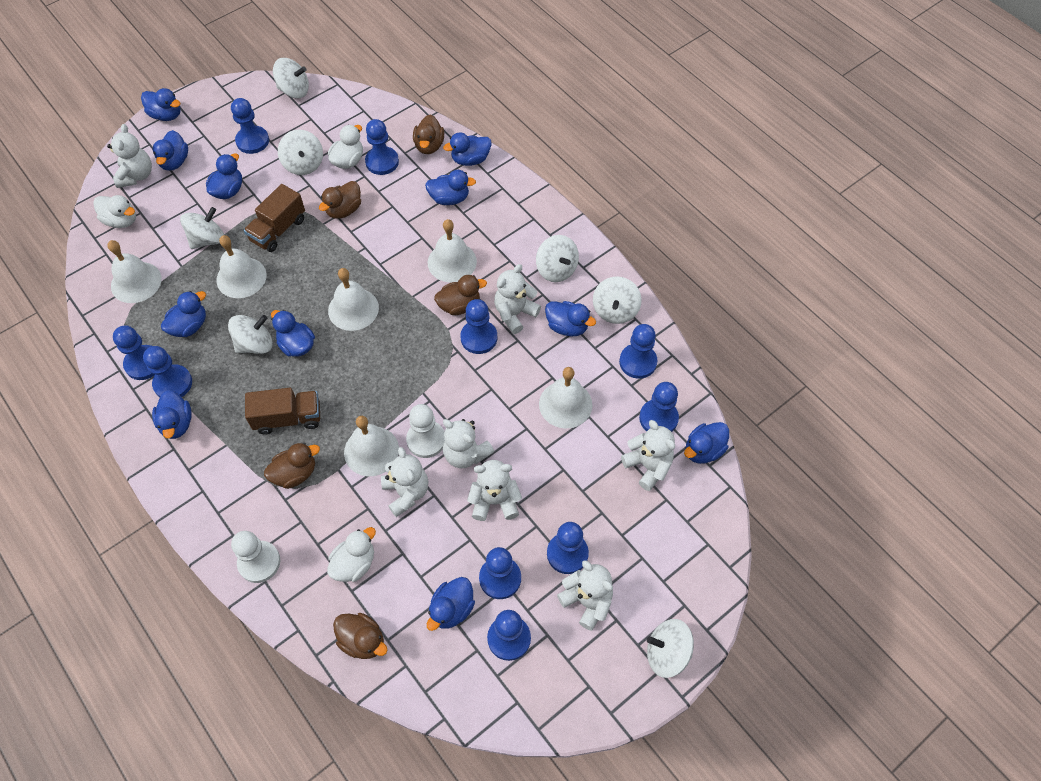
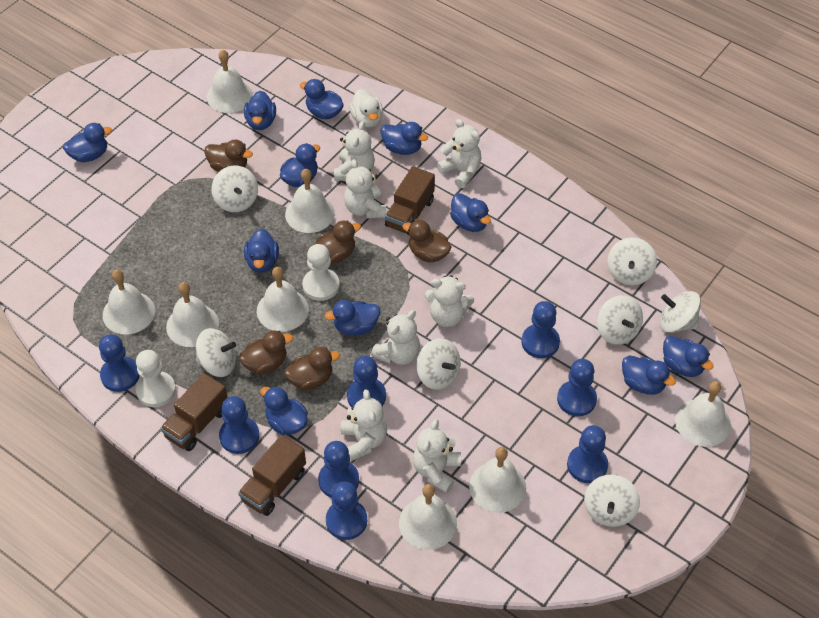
blue pawn: [113,325,155,380] [143,346,192,397] [231,98,269,154] [365,119,399,175] [460,299,497,354] [479,547,521,599] [487,610,531,661] [547,522,589,574] [619,324,657,379] [639,382,679,432] = 10 -> [99,334,140,392] [219,396,259,454] [318,441,359,498] [326,482,367,540] [347,356,386,407] [522,301,560,358] [557,359,597,417] [567,425,608,483] = 8
brown truck: [244,184,305,252] [245,388,320,435] = 2 -> [160,373,228,451] [238,435,306,516] [385,166,435,235] = 3
white bell: [108,240,162,303] [216,235,267,298] [328,268,379,331] [344,416,399,476] [428,219,477,282] [539,367,593,429] = 6 -> [103,269,155,335] [166,282,219,347] [207,49,253,113] [257,267,309,332] [285,169,335,233] [399,484,457,550] [469,447,526,513] [675,381,731,447] = 8
white duck: [93,195,136,228] [327,527,376,582] [328,125,363,169] = 3 -> [349,89,383,127] = 1

